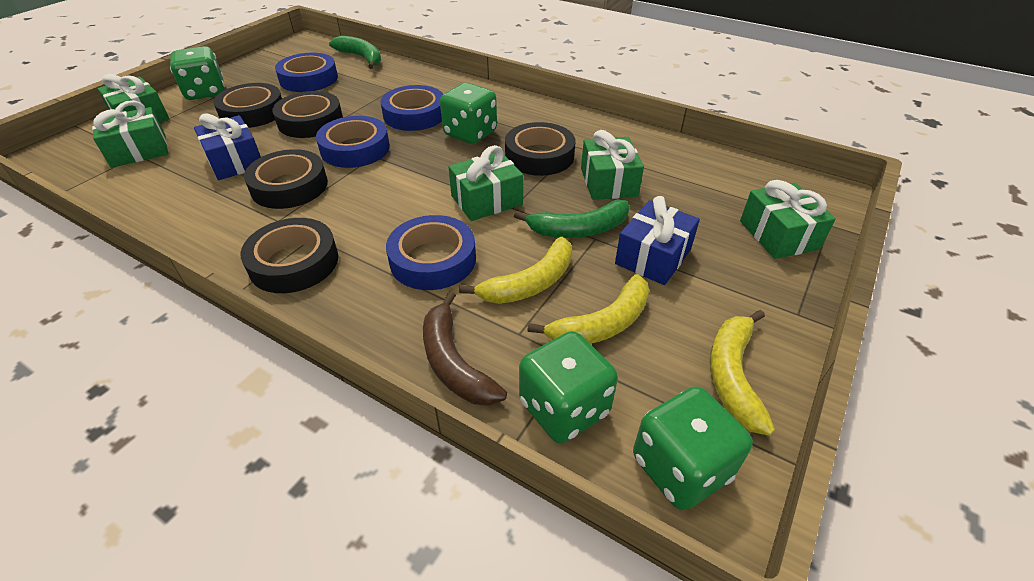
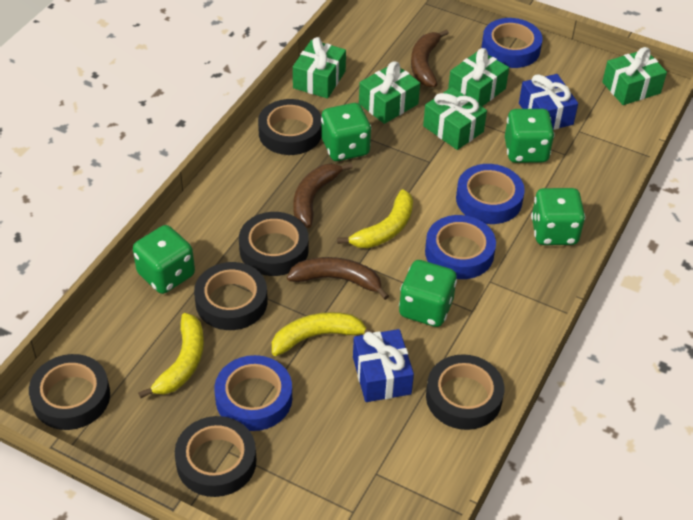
black tape: [213,83,282,128] [240,218,338,293] [244,149,328,209] [272,91,343,138] [505,122,575,176] = 5 -> [29,354,110,430] [175,416,257,497] [194,262,267,330] [239,212,309,276] [258,99,322,155] [426,354,504,430] = 6
brown banana: [423,291,507,406] = 1 -> [287,257,389,300] [293,163,353,228] [411,29,449,87] = 3
green banana: [329,36,381,69] [514,199,630,238] = 2 -> none = 0
green dice: [170,46,225,100] [440,83,497,144] [519,331,618,443] [633,386,753,510] = 4 -> [133,225,195,294] [321,103,371,161] [399,260,457,327] [505,109,555,163] [531,188,585,245] = 5

